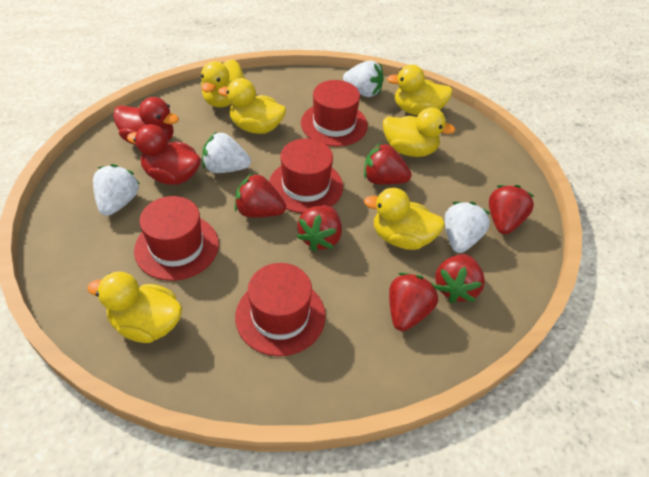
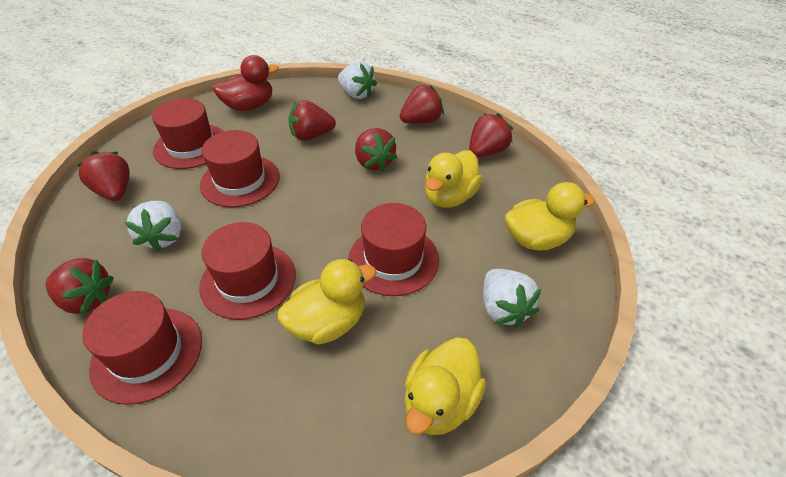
red duck: [113,97,179,145] [127,124,201,185] = 2 -> [212,55,279,111] = 1
red hat: [134,196,219,281] [235,263,326,356] [269,138,343,213] [301,80,368,147] = 4 -> [82,291,202,405] [152,98,224,169] [199,222,296,320] [200,130,279,207] [348,203,439,296] = 5
white strawberry: [93,164,140,216] [202,131,251,173] [343,61,384,97] [445,202,491,253] = 4 -> [125,201,181,252] [338,61,377,99] [483,269,541,328] = 3
yellow duck: [87,271,182,343] [201,59,246,108] [218,78,286,134] [364,188,445,250] [383,108,456,157] [387,65,453,115] = 6 -> [277,259,377,345] [404,337,486,435] [425,150,482,208] [505,182,596,250] = 4

